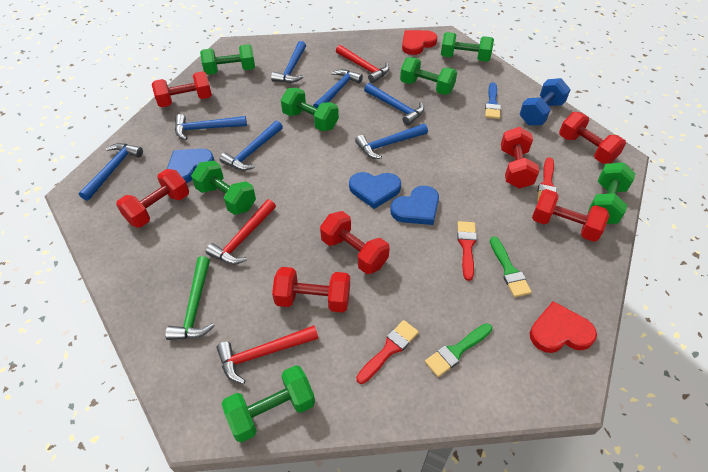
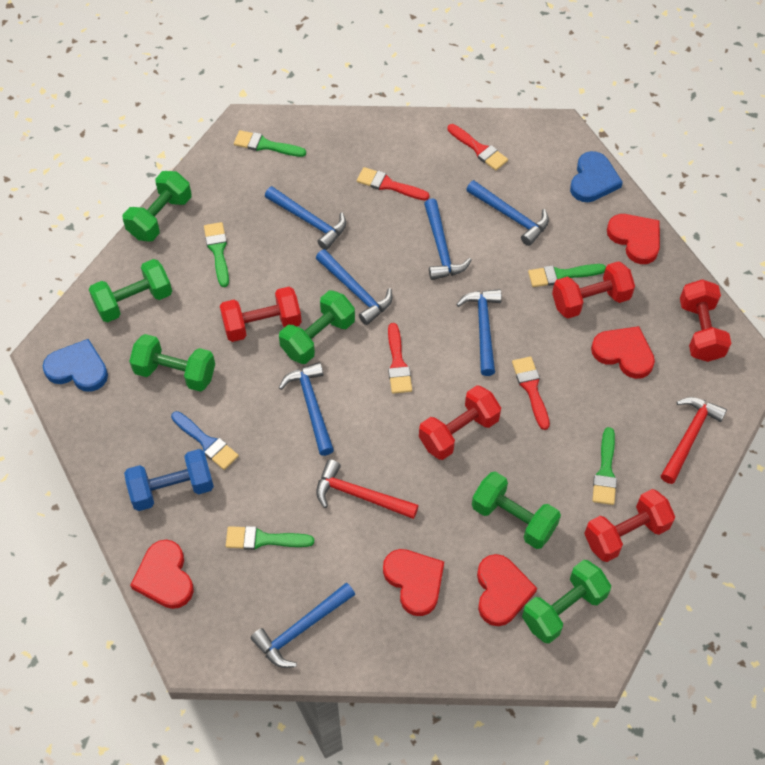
blue heart: [167,148,214,183] [349,172,401,209] [390,186,439,225] = 3 -> [43,339,108,392] [570,151,623,202] = 2
green brush: [425,323,492,377] [490,236,532,297] = 2 -> [204,222,229,287] [226,526,314,550] [234,130,306,157] [528,264,606,287] [592,427,617,505] = 5
green dumbbell: [191,160,256,215] [200,44,255,75] [222,365,315,442] [281,88,339,131] [400,57,457,95] [441,32,494,62] [588,162,636,224] = 7 -> [89,259,172,322] [123,171,192,241] [129,334,215,392] [279,290,355,364] [472,471,561,549] [522,560,611,643] = 6
green hammer: [165,256,215,340] = 1 -> none = 0
red brush: [356,320,419,384] [457,221,477,281] [537,157,556,201] = 3 -> [357,167,429,200] [388,323,412,394] [447,124,508,170] [512,356,550,430] = 4
red dumbbell: [116,169,189,228] [152,71,212,107] [272,267,350,313] [320,211,390,274] [501,127,539,189] [532,189,609,242] [559,112,626,164] = 7 -> [220,287,302,342] [419,385,501,460] [552,261,635,318] [584,489,675,562] [680,279,731,362] = 5
red hammer: [206,199,276,264] [216,325,318,384] [336,45,389,83] = 3 -> [316,459,419,519] [661,397,727,484] = 2
red heart: [402,30,437,55] [530,301,597,353] = 2 -> [130,540,194,609] [383,549,444,616] [477,554,537,626] [591,326,655,379] [607,214,660,264] = 5

